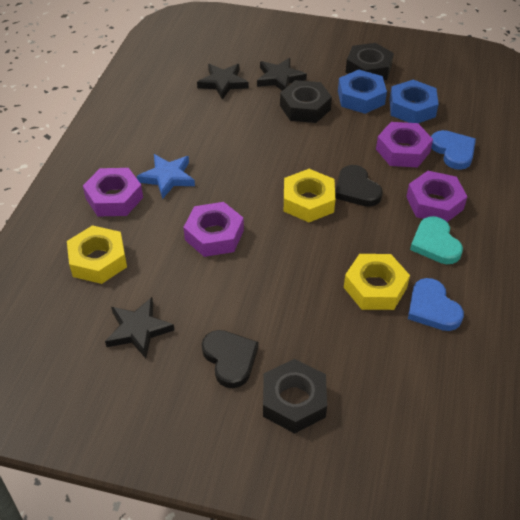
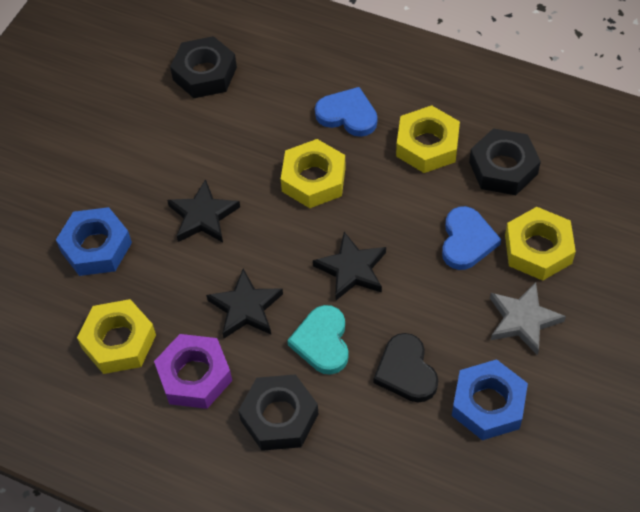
black heart: [202,330,258,388] [335,165,383,207] = 2 -> [374,333,438,402] = 1
blue star: [137,154,195,199] = 1 -> none = 0
grey star: none = 0 -> [490,282,566,355] = 1
purple nut: [83,168,143,217] [183,202,244,257] [376,122,433,167] [406,171,468,222] = 4 -> [154,334,232,409] = 1
yellow nut: [67,225,127,284] [284,169,335,222] [344,254,410,310] = 3 -> [77,299,156,374] [281,139,346,208] [396,105,460,173] [505,207,576,281] = 4

